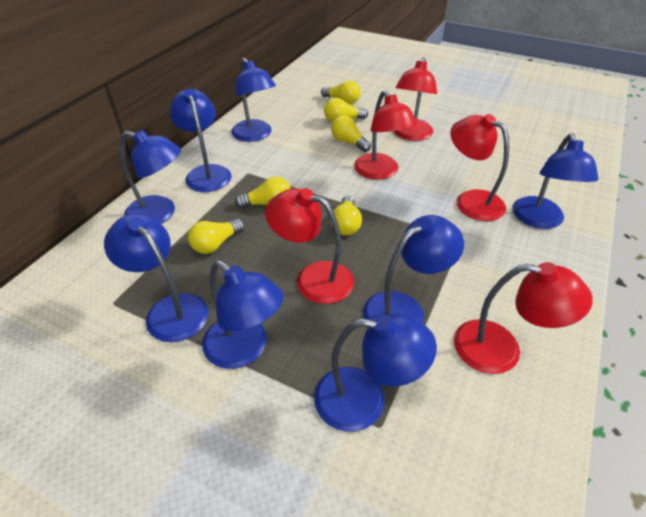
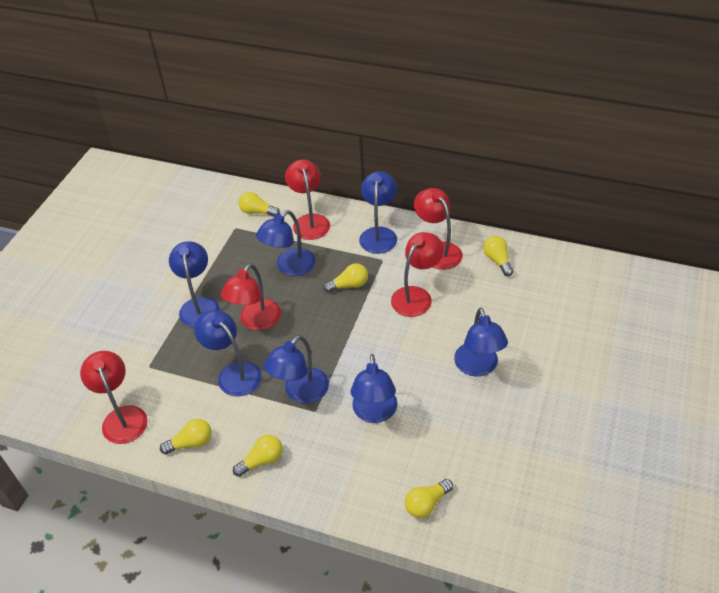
blue lamp: [104,213,208,342] [119,130,181,224] [169,89,231,192] [202,261,284,369] [231,58,276,142] [314,313,437,432] [363,215,464,324] [512,133,598,229] = 8 -> [169,241,220,328] [194,310,262,397] [256,210,316,276] [264,335,329,404] [351,354,397,423] [359,171,397,254] [454,308,508,377] = 7

